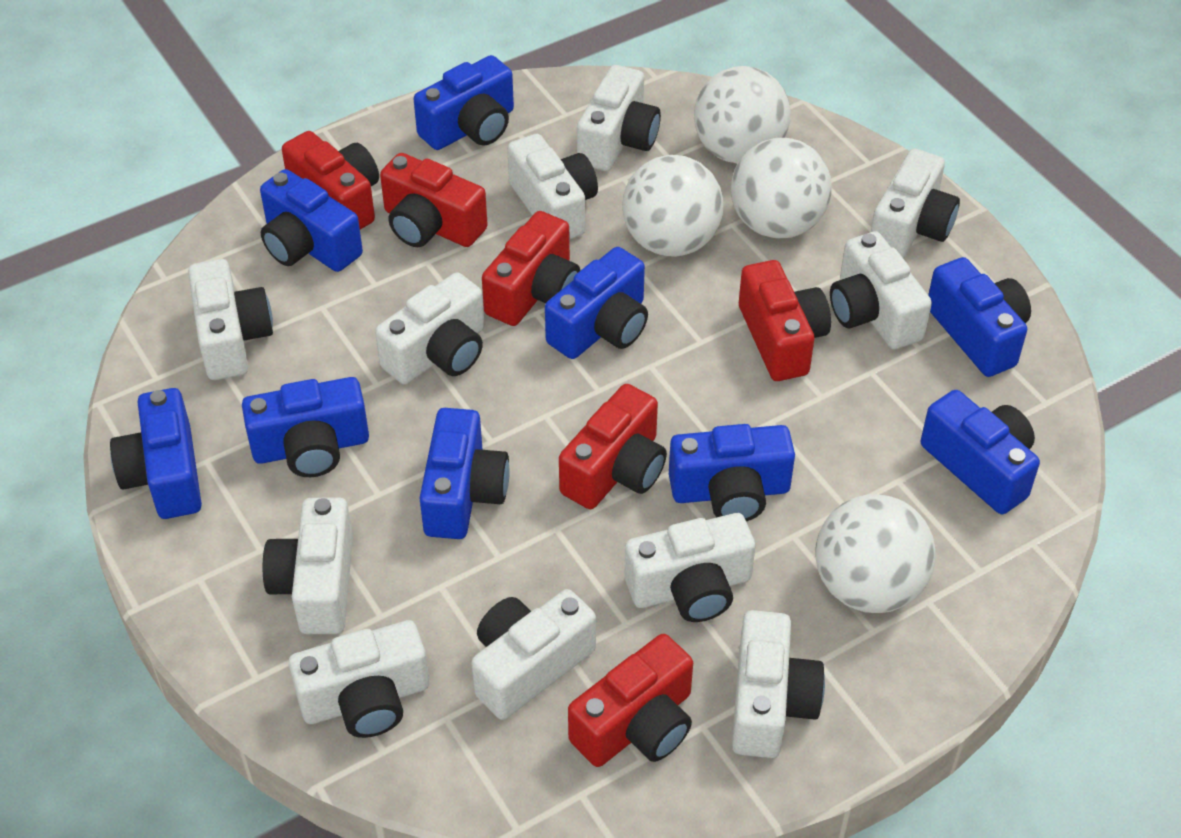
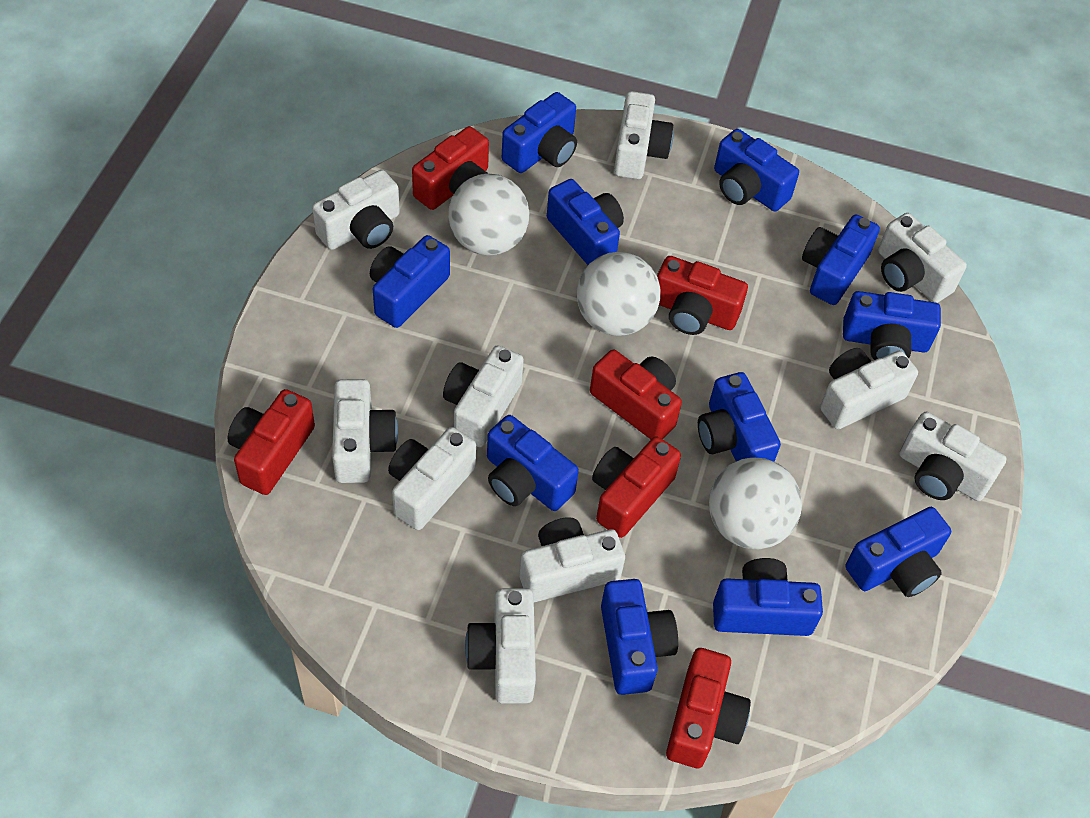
blue camera: [110,388,202,519] [242,377,369,477] [260,169,363,272] [414,55,514,150] [419,408,510,539] [545,247,648,359] [669,424,795,521] [921,390,1040,514] [928,257,1031,377] = 9 -> [370,235,450,328] [487,415,579,511] [502,92,577,173] [547,179,624,265] [601,579,678,695] [698,372,781,462] [713,558,823,636] [714,129,799,211] [802,214,880,305] [843,291,941,360] [846,507,951,597] = 11
white ball: [622,155,724,257] [694,66,791,164] [731,138,832,239] [815,494,936,613] = 4 -> [448,174,529,256] [577,252,661,336] [709,457,802,549] = 3
white camera: [188,259,273,380] [262,497,353,634] [288,620,429,738] [375,272,485,385] [471,589,596,720] [507,134,598,240] [577,65,661,171] [624,513,755,622] [732,610,825,758] [830,231,932,350] [871,148,960,258] = 11 -> [312,170,400,250] [332,379,398,483] [388,427,476,530] [443,345,524,447] [465,588,536,704] [520,517,625,603] [614,91,674,179] [820,348,918,429] [878,213,967,303] [899,412,1007,501] = 10

